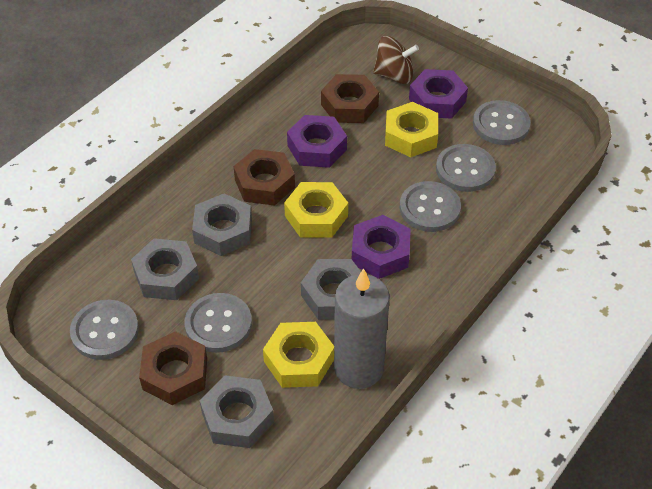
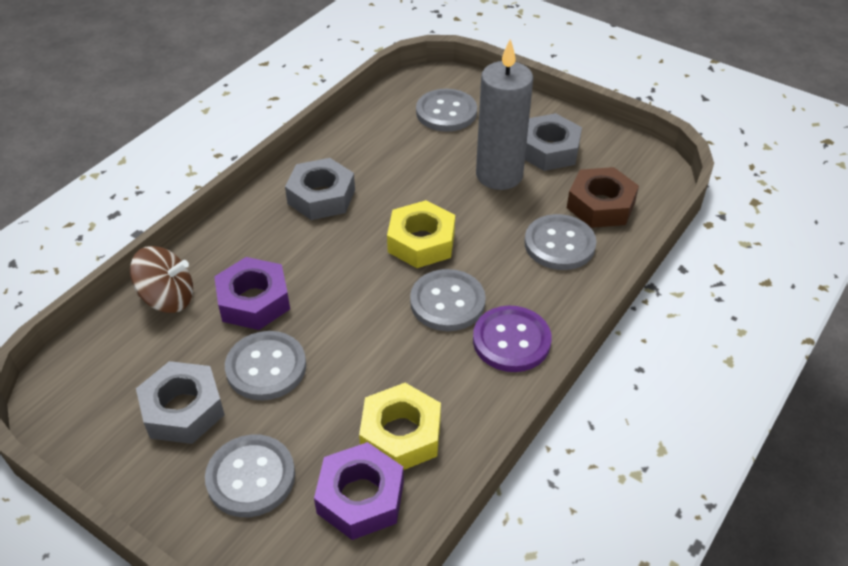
brown nut: [139,331,207,405] [233,149,295,206] [321,74,379,123] = 3 -> [567,167,639,228] = 1
grey nut: [131,238,199,300] [192,193,252,256] [200,375,274,448] [301,259,361,320] = 4 -> [136,361,225,444] [285,158,355,220] [525,113,582,171] = 3
purple button: none = 0 -> [473,306,552,372] = 1
purple nut: [287,115,347,168] [352,215,411,279] [409,69,468,119] = 3 -> [214,257,290,330] [314,442,404,540] = 2
yellow nut: [263,322,334,388] [284,182,348,238] [385,102,438,157] = 3 -> [359,383,441,470] [387,200,455,268] = 2

